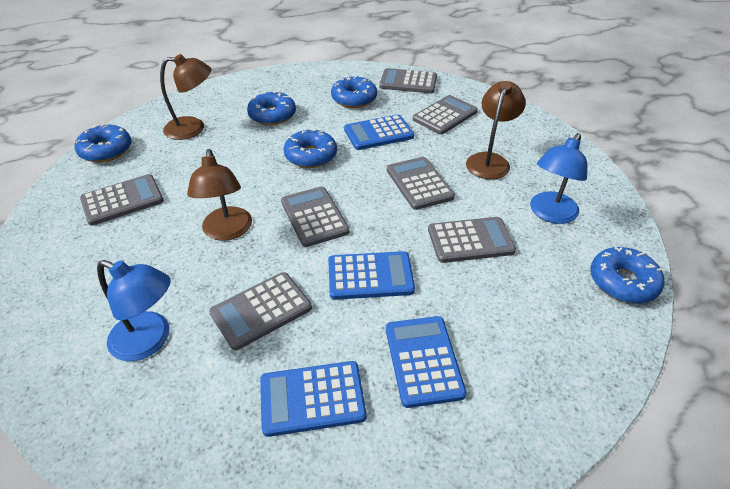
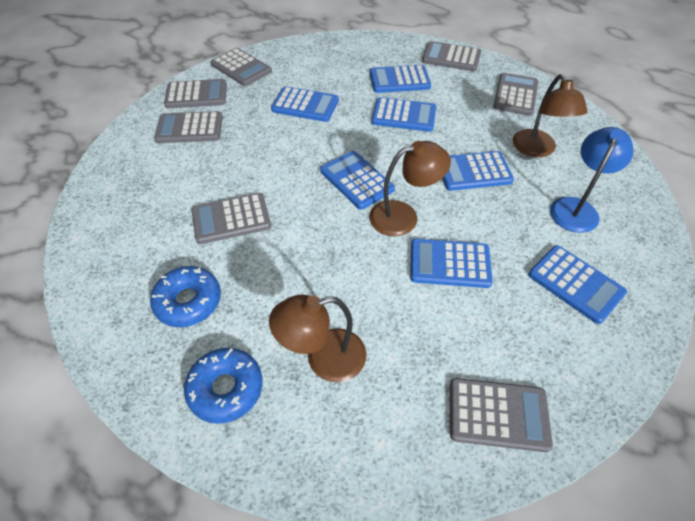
blue calculator: [260,361,366,437] [328,251,415,300] [344,114,414,150] [386,316,467,408] = 4 -> [271,86,339,122] [320,151,395,210] [370,65,431,93] [372,97,437,132] [410,239,493,288] [442,151,514,191] [528,245,627,324] = 7
blue donut: [74,124,131,162] [247,91,296,125] [284,128,337,168] [331,75,377,108] [590,247,665,304] = 5 -> [150,266,221,327] [184,348,263,424] = 2
blue lamp: [97,260,171,361] [530,133,587,224] = 2 -> [550,127,633,233] = 1

